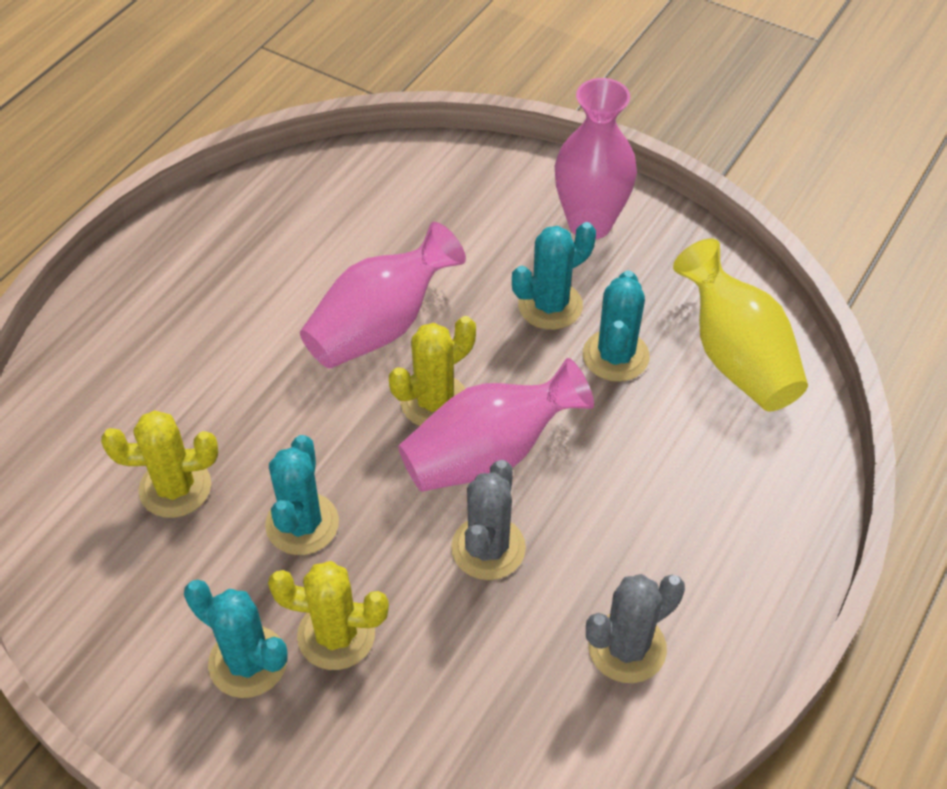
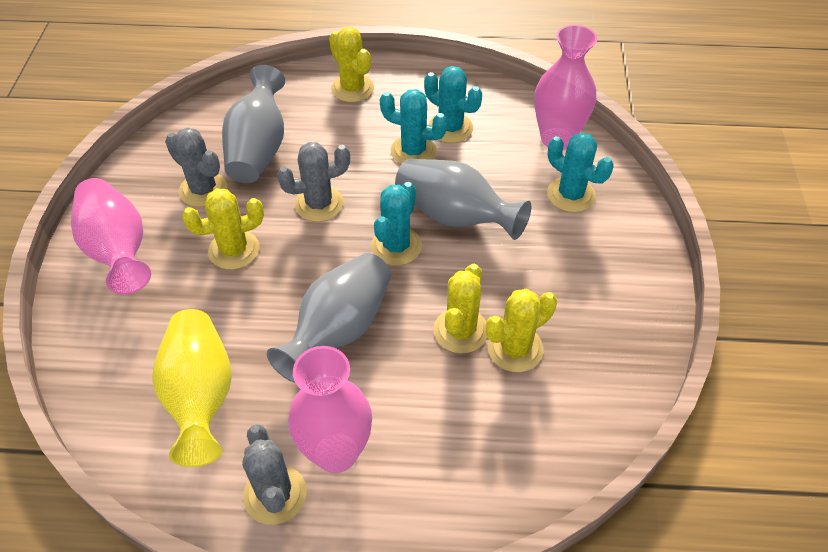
grey cactus: [451,460,526,580] [586,574,685,683] = 2 -> [165,127,227,207] [242,424,307,525] [277,142,350,222] = 3
grey vase: none = 0 -> [222,65,285,183] [267,253,391,383] [395,159,531,240] = 3
yellow cactus: [101,410,218,518] [268,561,389,670] [389,316,476,426] = 3 -> [182,189,264,270] [329,27,374,102] [433,264,487,353] [486,289,557,372] = 4

